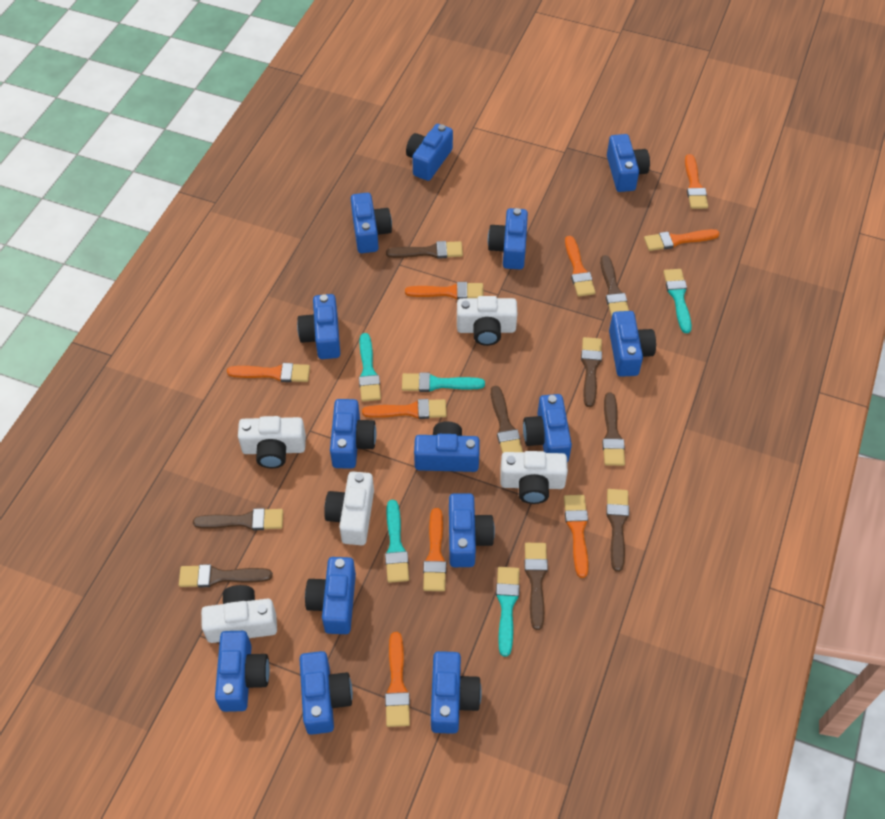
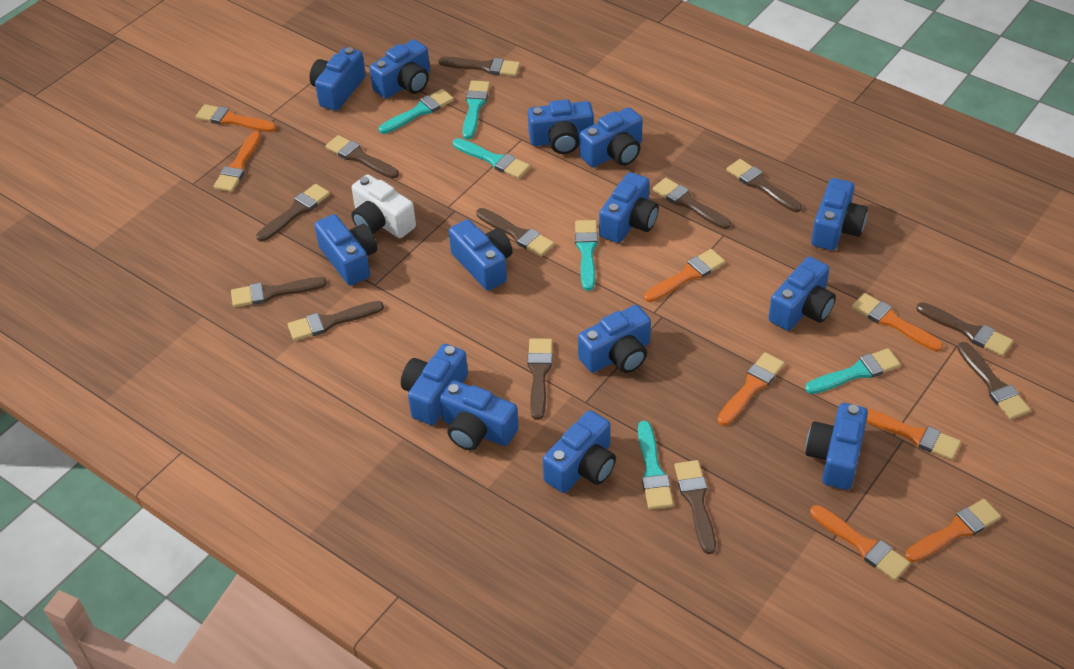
brown brush: [179,564,273,588] [193,508,283,530] [386,241,463,259] [491,386,523,454] [524,543,548,630] [581,337,602,407] [600,255,629,317] [602,392,625,466] [606,489,629,572] = 9 -> [231,277,327,307] [256,184,330,242] [288,301,384,341] [325,135,399,179] [439,57,520,76] [476,208,554,257] [527,338,553,420] [653,178,731,229] [674,460,716,554] [726,159,802,212] [917,302,1013,356] [957,342,1030,420] = 12
orange brush: [227,363,310,382] [362,399,447,419] [385,632,410,727] [405,282,484,300] [423,508,446,591] [564,495,588,578] [565,236,596,297] [644,229,720,251] [685,154,708,209] = 9 -> [196,104,277,132] [213,131,261,192] [644,249,725,302] [717,352,784,426] [810,505,910,580] [852,293,943,352] [866,408,961,460] [905,499,1001,562] = 8
turquoise brush: [359,333,381,402] [385,500,409,583] [402,372,485,392] [496,567,520,657] [663,269,692,333] = 5 -> [379,89,454,134] [452,138,530,179] [462,81,490,139] [575,220,598,291] [638,421,673,509] [805,348,901,394] = 6
white camera: [201,585,277,643] [238,416,306,468] [324,471,374,545] [457,296,517,346] [500,451,568,504] = 5 -> [351,174,416,238] = 1

